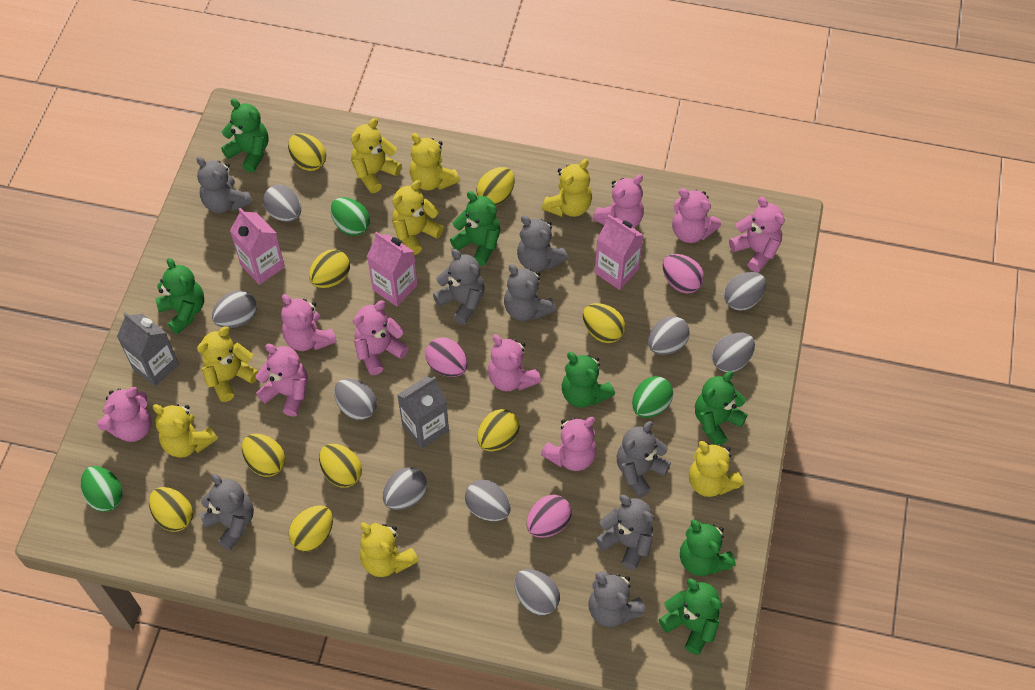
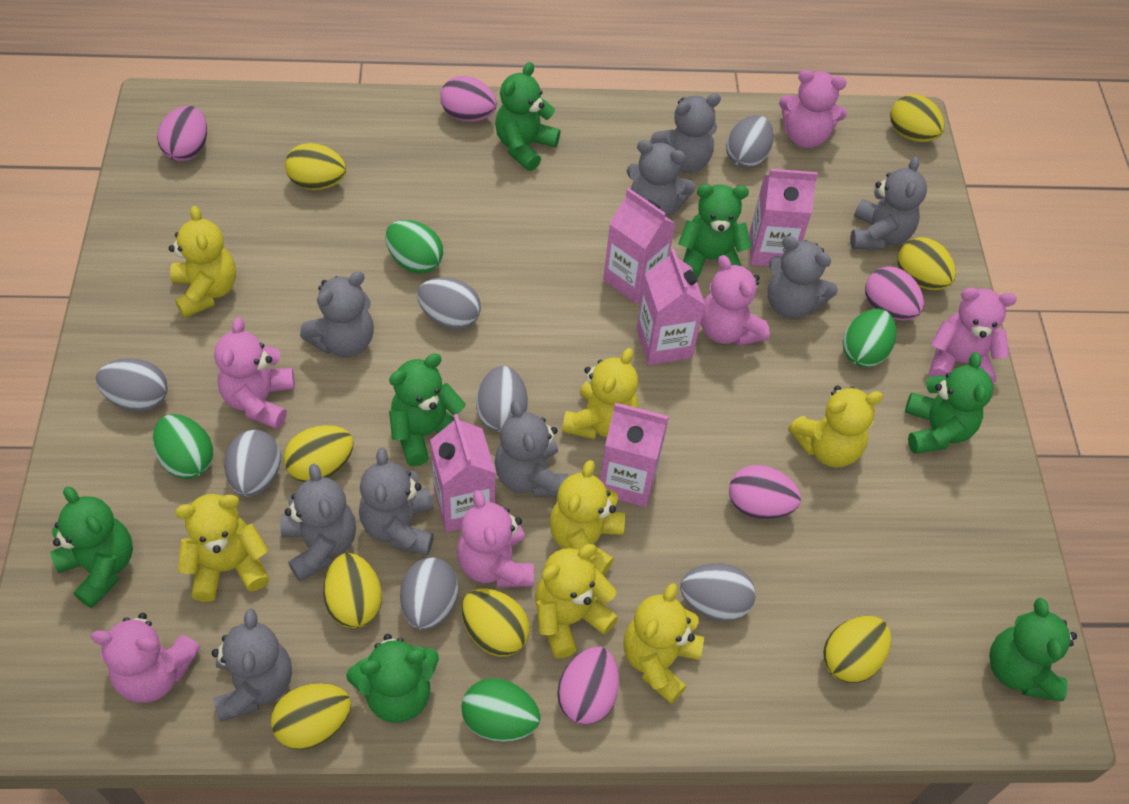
green egg: [81,466,123,512] [330,197,370,236] [632,376,673,418] = 3 -> [153,414,213,479] [385,220,443,274] [461,678,541,742] [843,309,896,367] = 4
grey carton: [117,312,179,387] [397,376,449,449] = 2 -> none = 0
grey egg: [212,290,257,328] [263,185,301,222] [334,379,377,420] [383,467,427,510] [465,480,511,521] [514,569,560,615] [648,316,690,355] [712,333,755,372] [724,272,766,311] = 9 -> [96,358,168,412] [224,430,281,497] [400,557,458,630] [417,277,481,330] [476,366,528,432] [680,563,756,621] [726,115,774,168] = 7
grey teddy bear: [197,157,253,213] [199,474,254,551] [433,249,485,325] [504,264,556,321] [517,215,568,272] [588,571,646,627] [595,495,654,570] [617,421,671,498] = 8 -> [212,609,292,722] [280,464,356,582] [300,271,374,357] [359,448,434,555] [495,401,568,497] [627,140,695,217] [649,93,721,173] [768,236,838,319] [850,156,927,250] = 9
pink carton: [230,208,285,285] [367,232,418,306] [594,215,644,290] = 3 -> [430,414,496,532] [600,403,669,507] [603,188,676,304] [637,249,705,365] [749,169,818,267] = 5
pink egg: [425,337,468,377] [527,495,571,538] [662,254,704,293] = 3 -> [157,106,207,161] [440,76,497,122] [557,647,619,725] [729,465,801,520] [865,266,924,321] = 5
pink teddy bear: [97,387,152,442] [256,344,308,417] [281,294,337,351] [353,300,409,375] [488,334,541,391] [541,417,597,471] [593,174,644,228] [672,188,721,243] [729,197,785,273] = 9 -> [90,613,201,703] [214,317,295,429] [457,490,534,587] [701,255,770,346] [779,70,847,148] [929,287,1017,384] = 6
yellow egg: [149,487,193,532] [242,434,285,477] [288,133,326,171] [289,505,333,552] [309,249,350,288] [319,444,362,488] [476,167,515,206] [477,409,520,451] [582,303,625,343] = 9 -> [271,683,351,750] [284,425,353,482] [285,143,346,190] [323,553,382,628] [462,588,530,657] [823,616,891,683] [890,94,945,142] [898,237,956,290] = 8
yellow teddy bear: [153,404,218,458] [197,326,259,402] [351,118,402,193] [360,522,419,577] [392,180,444,255] [410,133,460,190] [542,159,592,217] [689,441,743,497] = 8 -> [169,206,236,318] [175,494,269,602] [535,544,618,659] [550,460,625,576] [562,348,638,439] [624,583,704,704] [788,386,883,468] = 7

